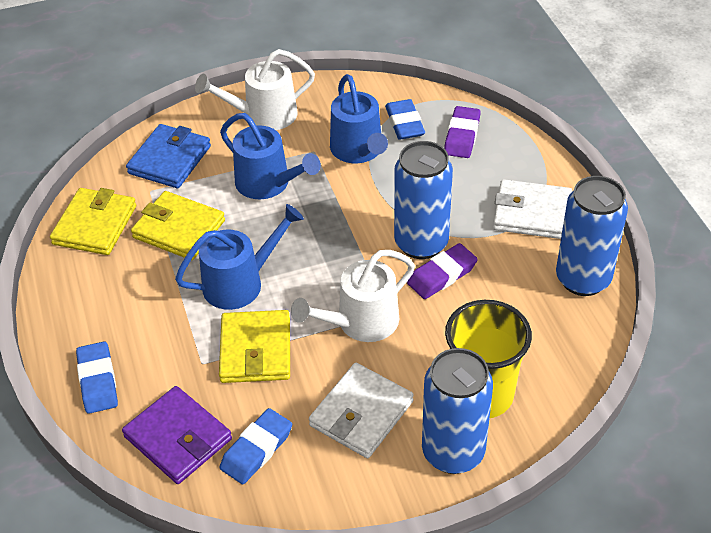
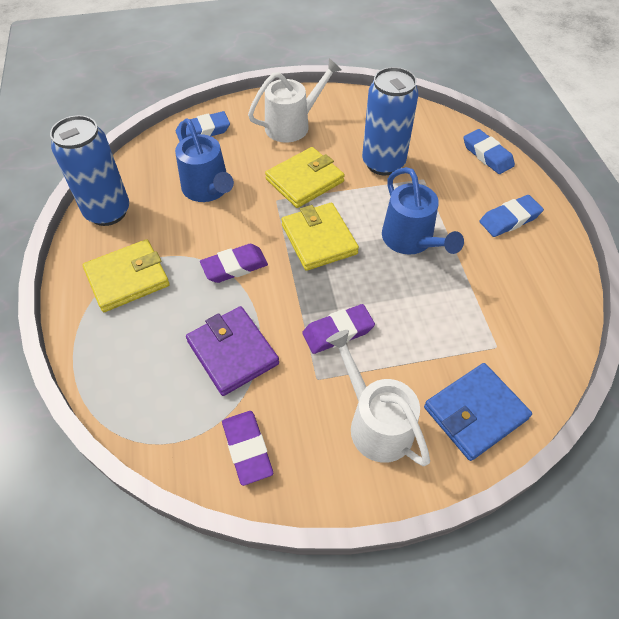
blue can: [394,141,453,259] [422,348,493,474] [556,176,628,296] = 3 -> [50,115,129,226] [362,67,418,175] = 2
blue watering can: [175,204,304,310] [220,113,321,199] [330,74,388,163] = 3 -> [175,118,234,202] [382,167,464,254] = 2
purple eraser: [407,243,478,299] [444,106,481,158] = 2 -> [200,244,268,283] [222,411,273,486] [302,304,375,354] = 3
white wallet: [309,363,414,458] [493,179,572,239] = 2 -> none = 0
yellow cup: [445,300,532,418] = 1 -> none = 0

